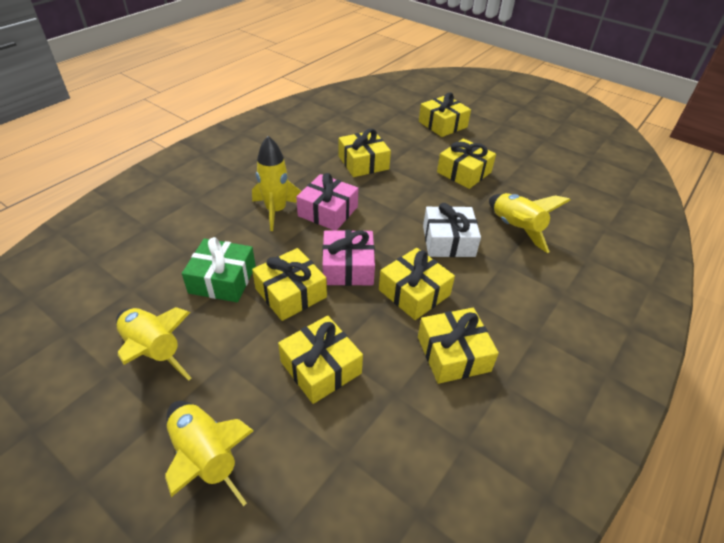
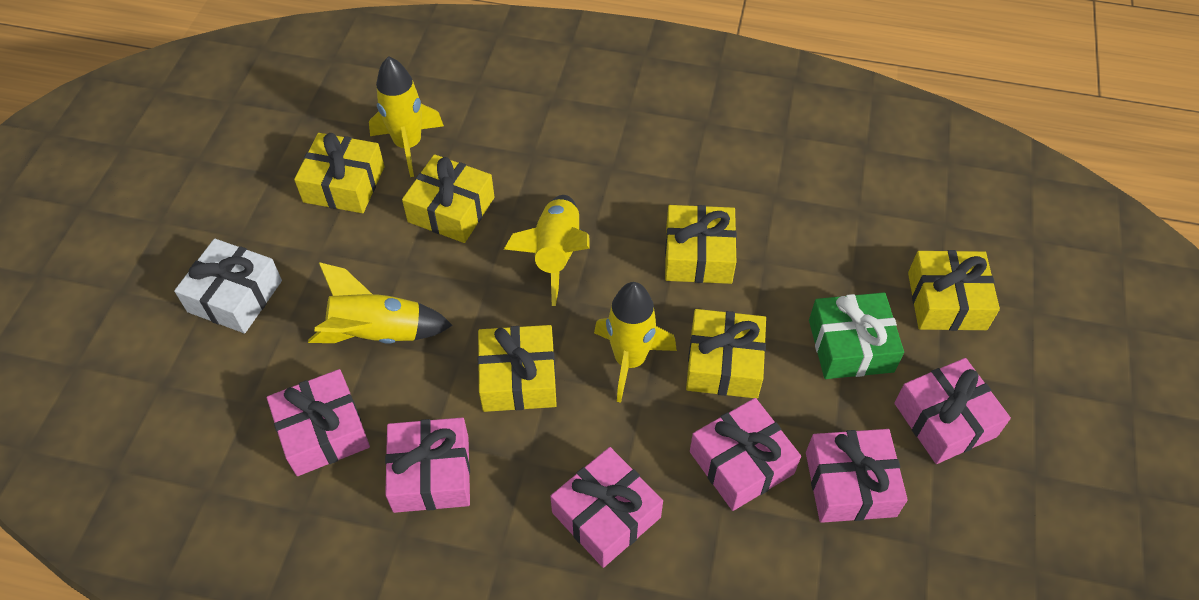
pink gift: [296,173,358,230] [322,230,375,286] = 2 -> [267,369,370,476] [385,417,470,513] [550,447,663,568] [690,398,801,511] [806,429,908,523] [894,358,1011,464] = 6
yellow gift: [252,248,327,321] [278,316,363,404] [339,129,391,177] [379,248,455,320] [418,308,499,384] [419,92,471,137] [437,138,496,189] = 7 -> [294,133,384,213] [402,154,494,243] [478,325,557,412] [665,205,737,284] [686,309,766,399] [908,250,1000,331] = 6

